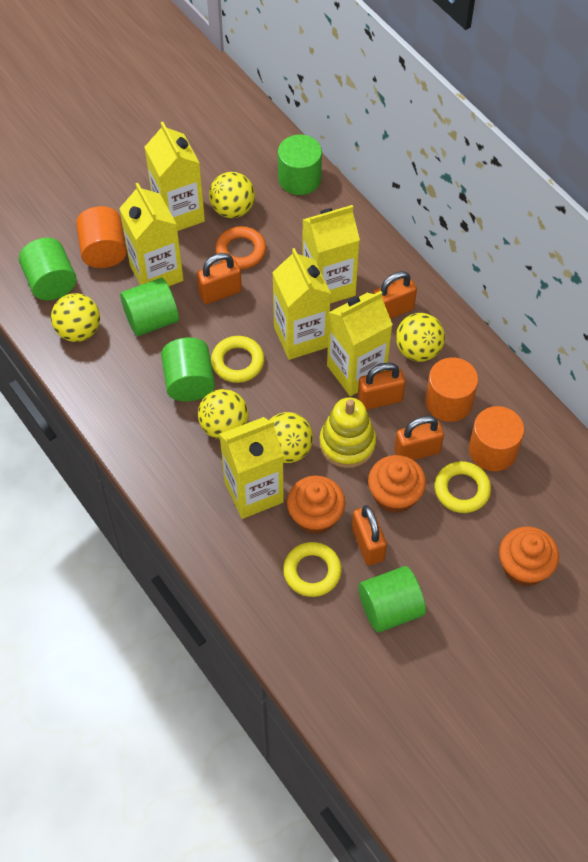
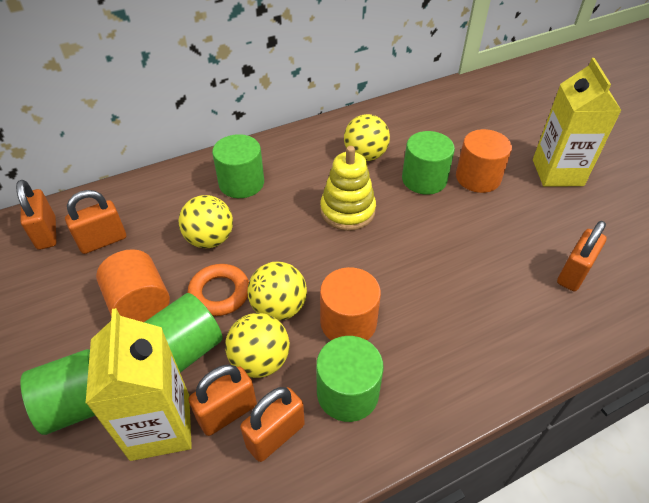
orange cupcake: [287,476,345,534] [368,455,426,513] [499,526,559,586] = 3 -> none = 0
yellow ball: [51,293,100,342] [198,389,249,439] [209,172,255,218] [268,412,313,463] [396,313,445,362] = 5 -> [178,195,233,248] [225,313,290,378] [247,262,307,321] [344,114,390,161] = 4
yellow carton: [119,183,184,286] [145,122,205,231] [219,417,284,519] [272,248,331,360] [302,205,360,304] [327,291,393,396] = 6 -> [85,308,192,461] [533,58,622,187] = 2
yellow ring: [211,336,264,383] [283,542,342,597] [435,461,491,513] = 3 -> none = 0

